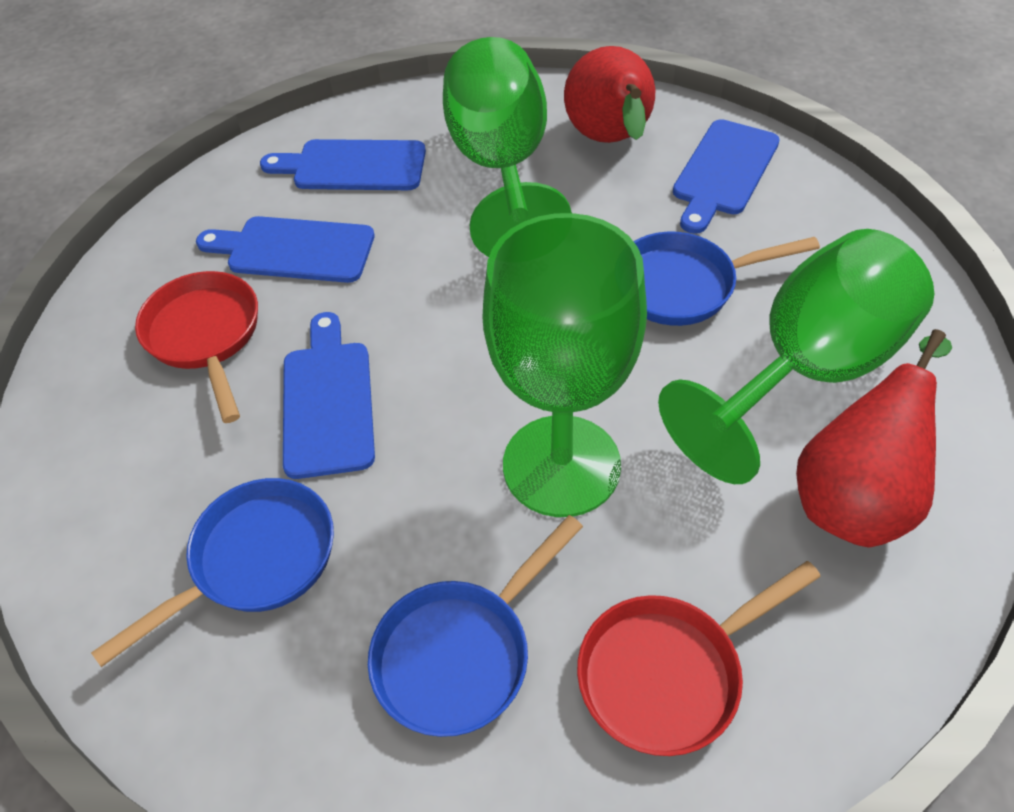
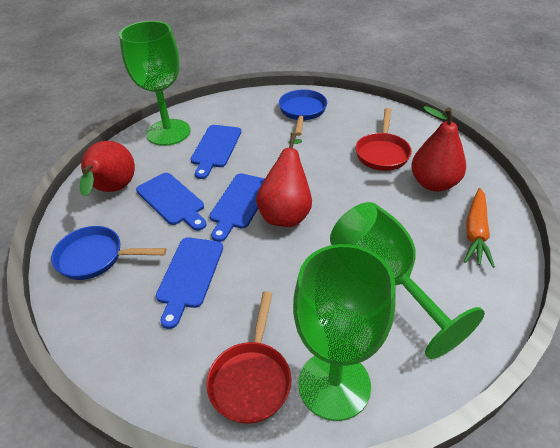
blue pan: [91,478,334,667] [368,515,583,737] [634,232,820,326] = 3 -> [51,226,166,280] [279,89,327,136] = 2
orange carrot: none = 0 -> [464,188,495,268] = 1
red pear: [564,46,655,143] [796,329,952,548] = 2 -> [80,141,135,197] [256,133,312,227] [411,106,466,191] = 3

